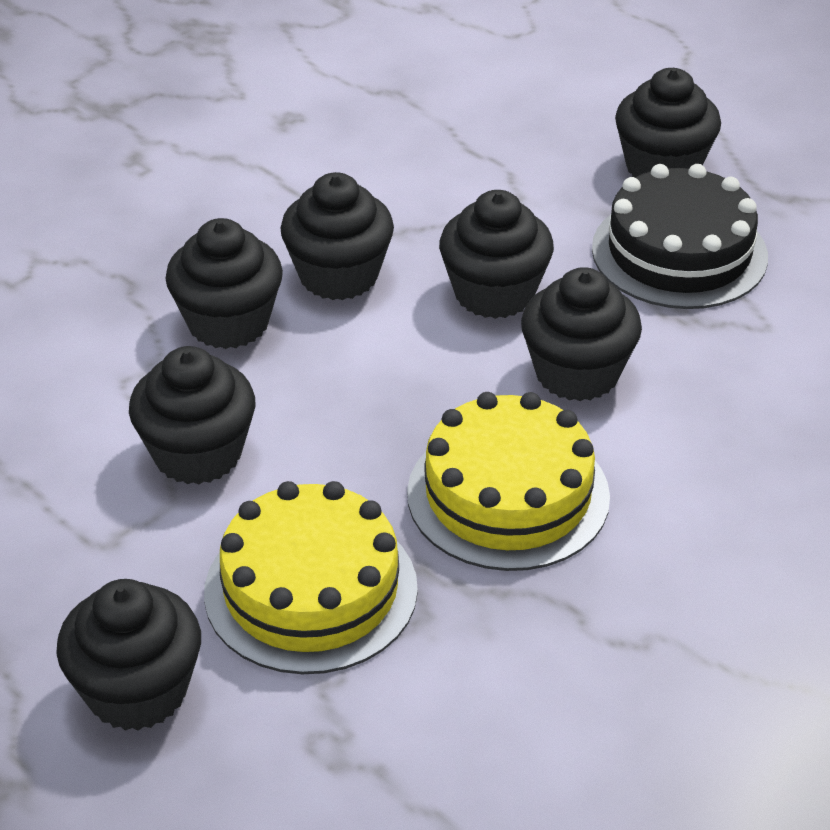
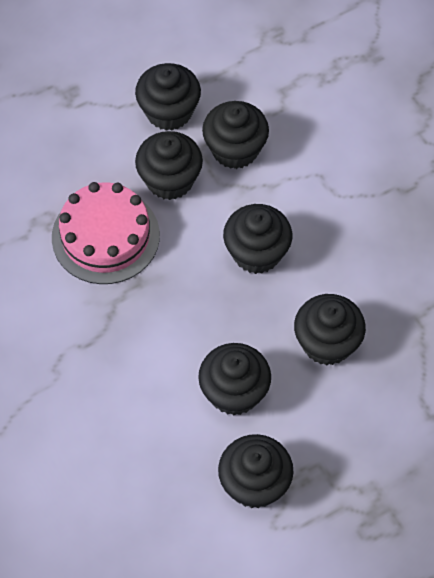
black cake: [592,164,768,309] = 1 -> none = 0
pink cake: none = 0 -> [52,182,160,284] = 1
yellow cake: [204,481,418,674] [407,392,610,571] = 2 -> none = 0

